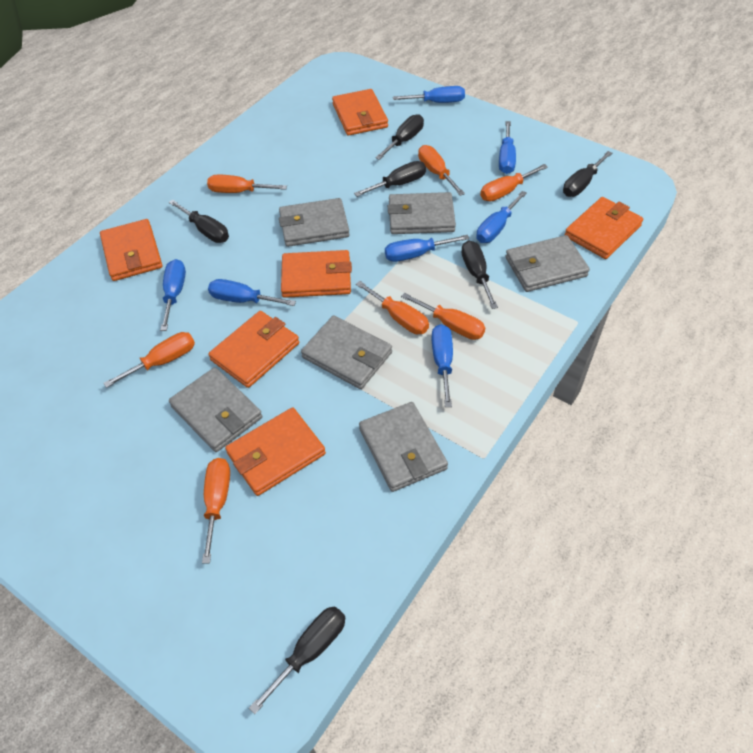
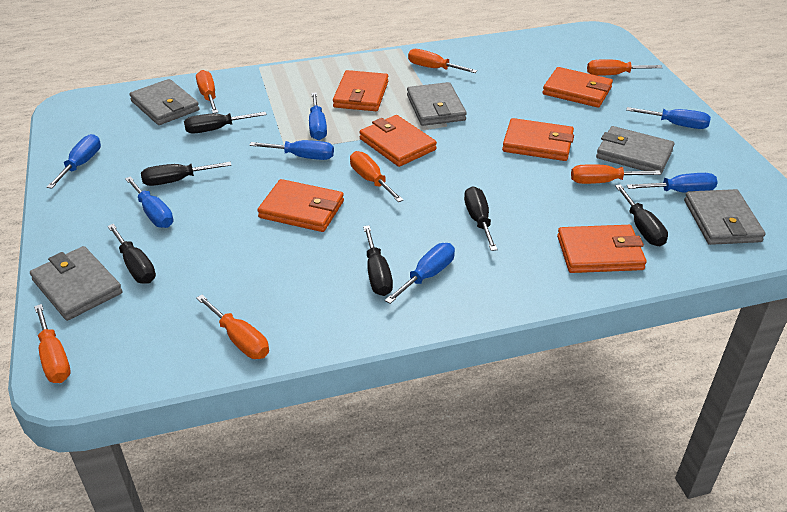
grey wallet: [169,367,262,452] [279,198,350,247] [301,316,392,389] [359,402,448,492] [388,192,456,234] [505,235,590,292] = 6 -> [30,246,122,321] [129,79,199,125] [407,82,467,126] [596,126,674,174] [684,189,765,245] = 5

